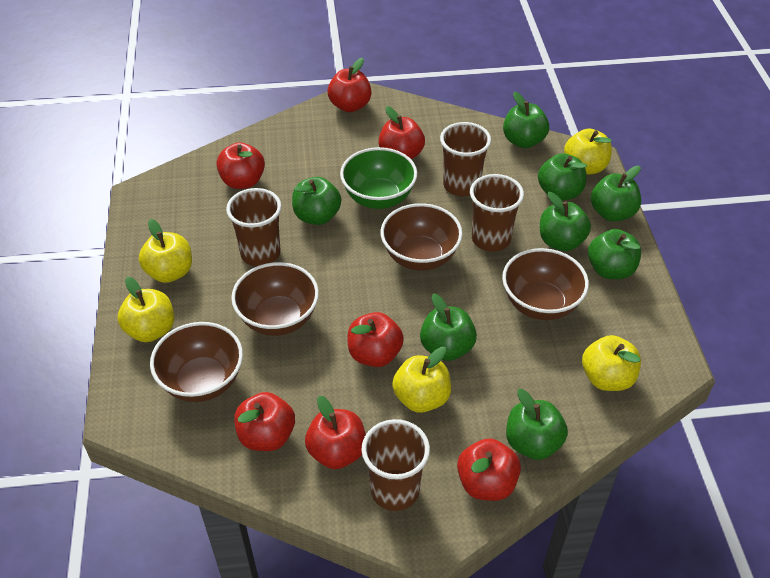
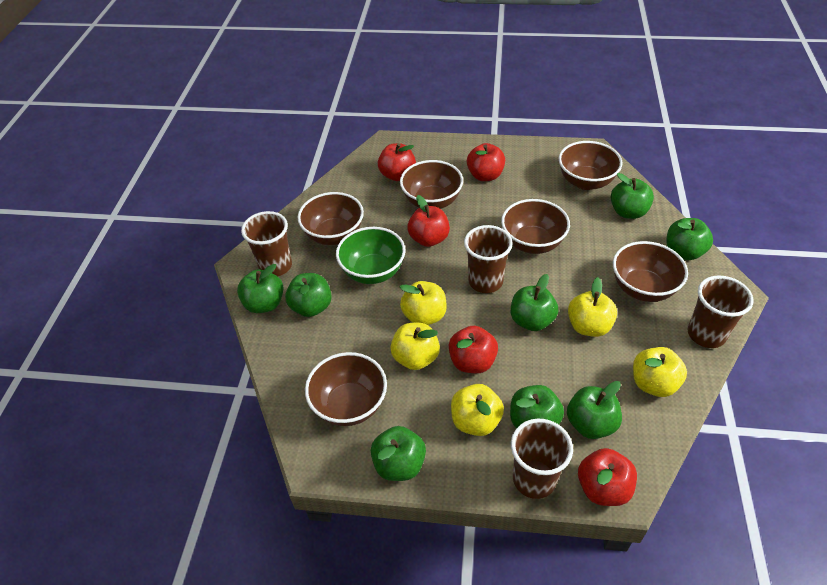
brown bowl: [150,322,243,402] [231,262,319,336] [381,203,463,270] [502,248,589,320] = 4 -> [298,192,364,245] [305,352,387,426] [400,160,463,209] [501,199,570,254] [559,141,622,190] [613,241,688,302] = 6
red apple: [216,142,265,189] [234,392,295,451] [305,396,366,469] [327,58,372,112] [348,312,404,367] [378,106,425,159] [457,438,521,501] = 7 -> [378,143,416,181] [407,195,450,247] [449,326,498,373] [467,143,505,181] [578,448,637,506] = 5

